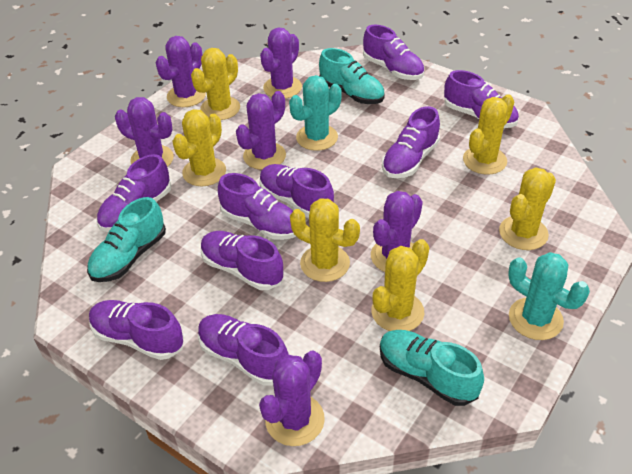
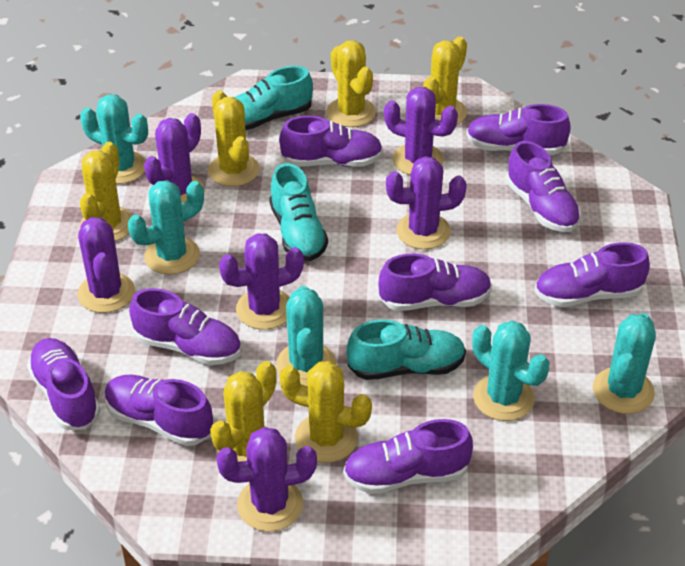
turquoise cactus: [289,75,342,151] [508,252,590,340] = 2 -> [80,94,148,184] [128,180,204,275] [276,286,336,386] [472,321,550,421] [593,313,656,414] = 5

